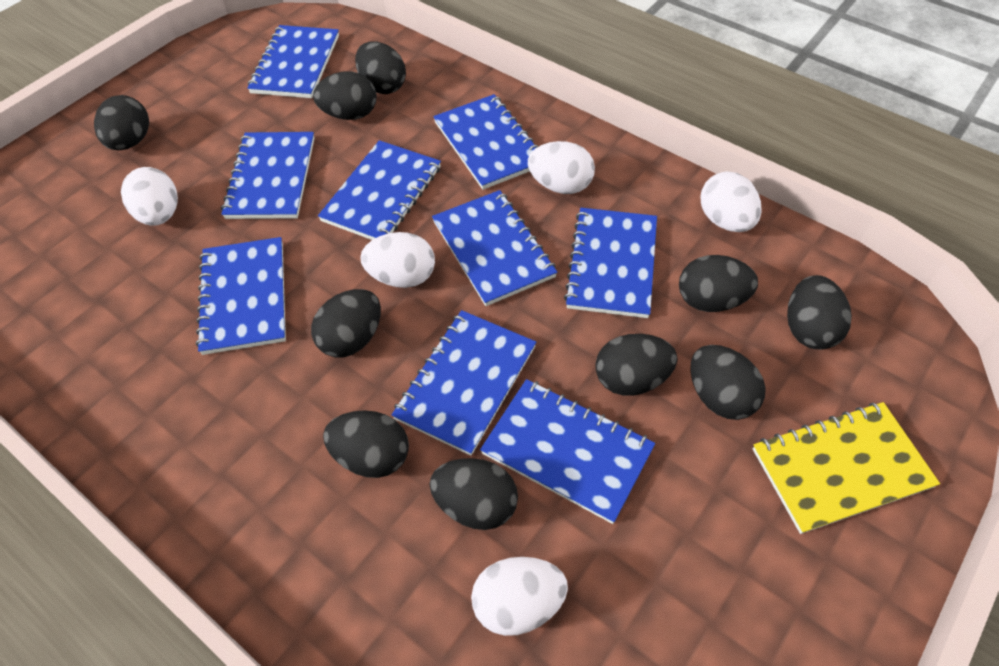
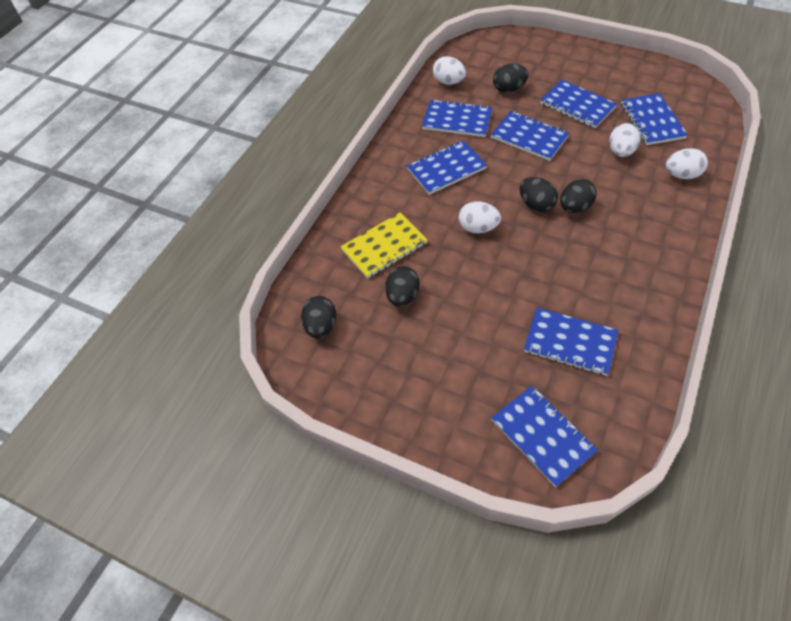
black egg: [94,95,149,150] [311,289,381,357] [313,71,377,120] [323,410,409,478] [355,42,406,94] [430,458,518,530] [595,334,677,396] [679,255,758,312] [690,345,766,420] [787,275,852,349] = 10 -> [301,296,336,338] [385,266,420,307] [493,64,529,93] [519,177,558,212] [560,179,597,213] = 5
blue notebook: [196,237,286,355] [221,132,314,219] [247,25,339,98] [318,140,441,240] [392,310,536,456] [432,190,557,306] [433,94,538,190] [480,379,655,524] [564,208,657,318] = 9 -> [407,140,487,195] [422,99,493,137] [491,111,569,161] [491,386,598,487] [524,307,619,376] [540,80,617,128] [621,93,688,145] = 7
white egg: [121,167,178,226] [360,232,435,288] [471,557,568,636] [528,141,595,194] [700,171,762,232] = 5 -> [433,56,466,85] [459,201,501,233] [609,123,640,157] [666,148,708,179] = 4

